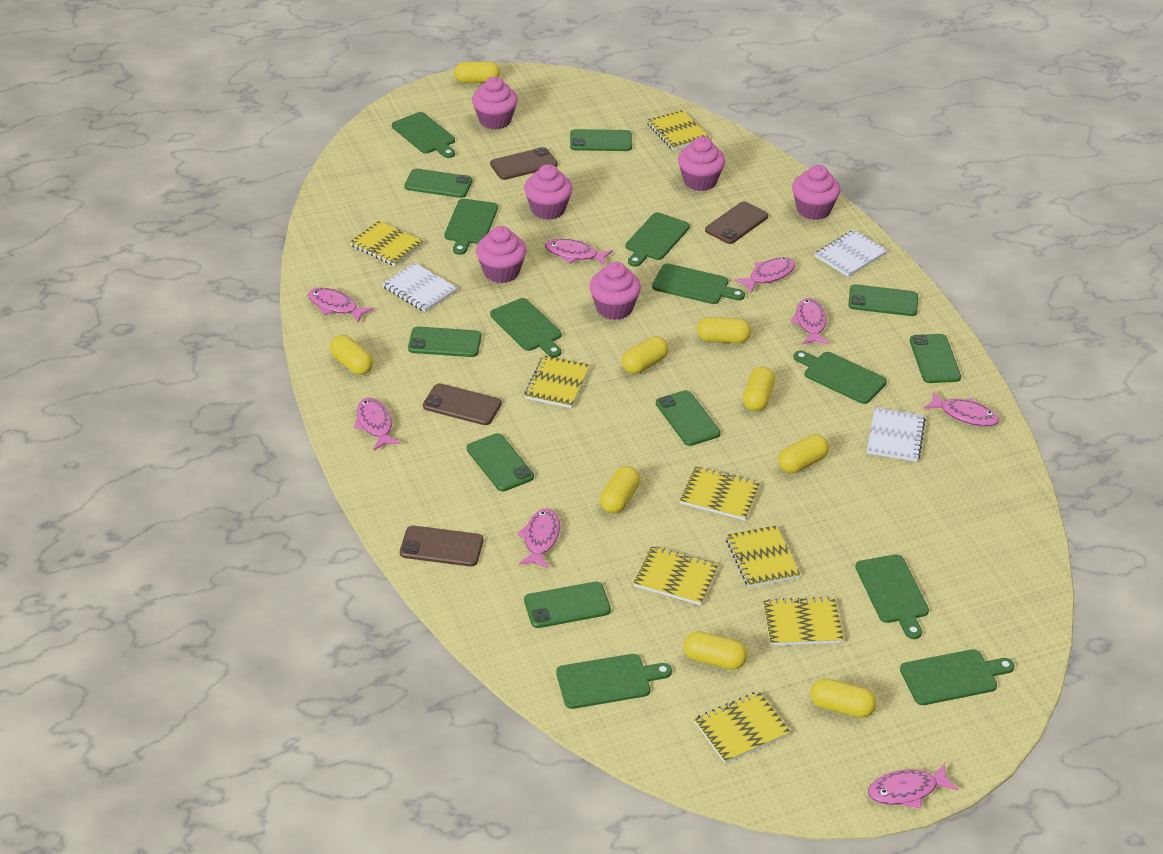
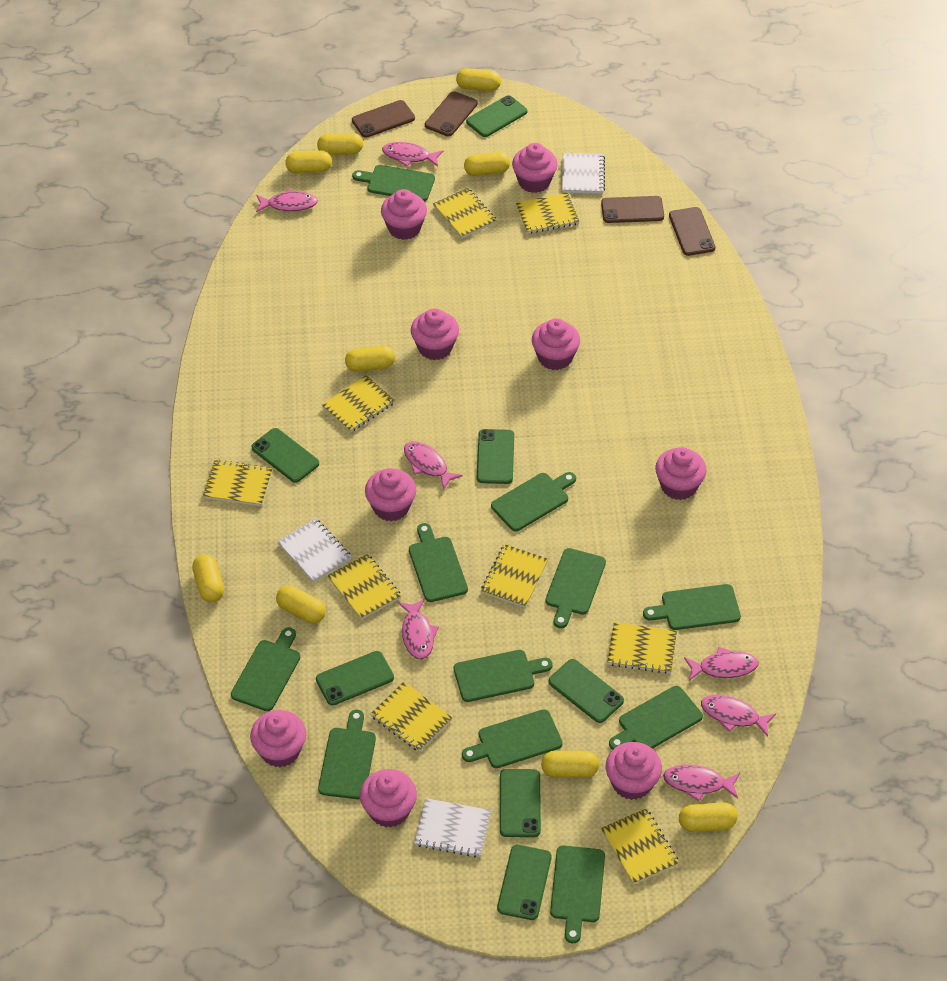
green cutting board: [392,112,455,158] [444,199,498,255] [490,298,561,357] [556,654,672,709] [625,213,690,267] [652,263,745,304] [794,351,887,404] [855,555,929,639] [900,649,1015,705] = 9 -> [231,627,300,711] [318,710,376,799] [352,165,435,201] [409,523,468,602] [454,650,553,702] [462,709,563,768] [491,472,576,531] [545,548,606,628] [550,845,605,943] [609,686,703,750] [643,584,741,630] = 11
green phone: [404,169,473,198] [408,326,481,357] [467,433,534,492] [524,582,611,628] [570,129,632,151] [656,390,721,446] [848,284,918,316] [910,334,961,383] = 8 -> [251,428,319,483] [316,651,394,706] [466,95,527,137] [477,429,514,484] [497,845,551,920] [500,769,541,837] [549,659,624,723] = 7
pink cupcake: [472,77,518,130] [476,226,527,283] [524,164,573,220] [589,262,641,320] [678,137,725,191] [792,165,841,220] = 6 -> [250,710,306,767] [360,769,417,828] [365,468,416,521] [381,189,427,240] [411,308,459,360] [512,143,558,193] [532,318,580,370] [606,742,662,800] [655,447,707,500] = 9
pink fish: [308,288,374,323] [354,398,401,450] [517,508,560,569] [545,239,613,266] [734,257,795,293] [790,298,829,344] [868,763,959,809] [924,391,999,427] = 8 -> [256,189,318,212] [382,142,444,167] [398,599,439,659] [404,441,462,490] [663,764,740,801] [684,647,759,681] [701,695,776,737] = 7
yellow notebook: [350,221,424,266] [524,356,590,408] [634,546,718,605] [647,110,709,150] [680,466,760,520] [694,691,791,763] [726,525,800,588] [763,597,844,645] = 8 -> [203,460,273,506] [322,375,395,433] [327,554,401,620] [371,682,452,752] [433,188,497,239] [481,544,548,608] [516,193,580,234] [601,808,679,885] [607,622,677,674] = 9

